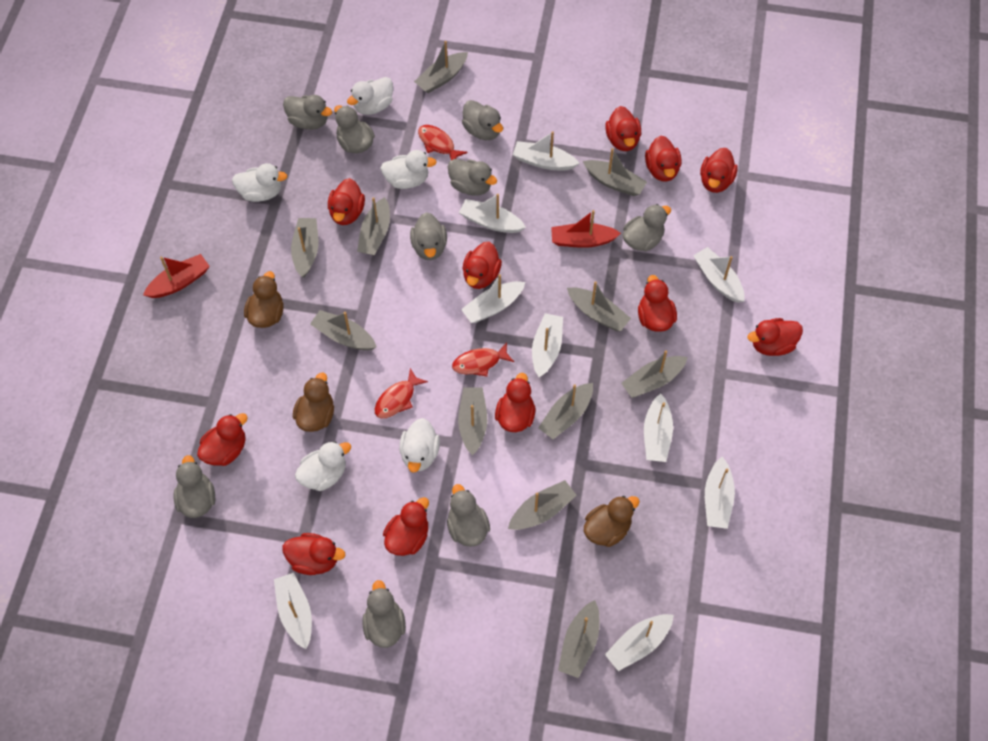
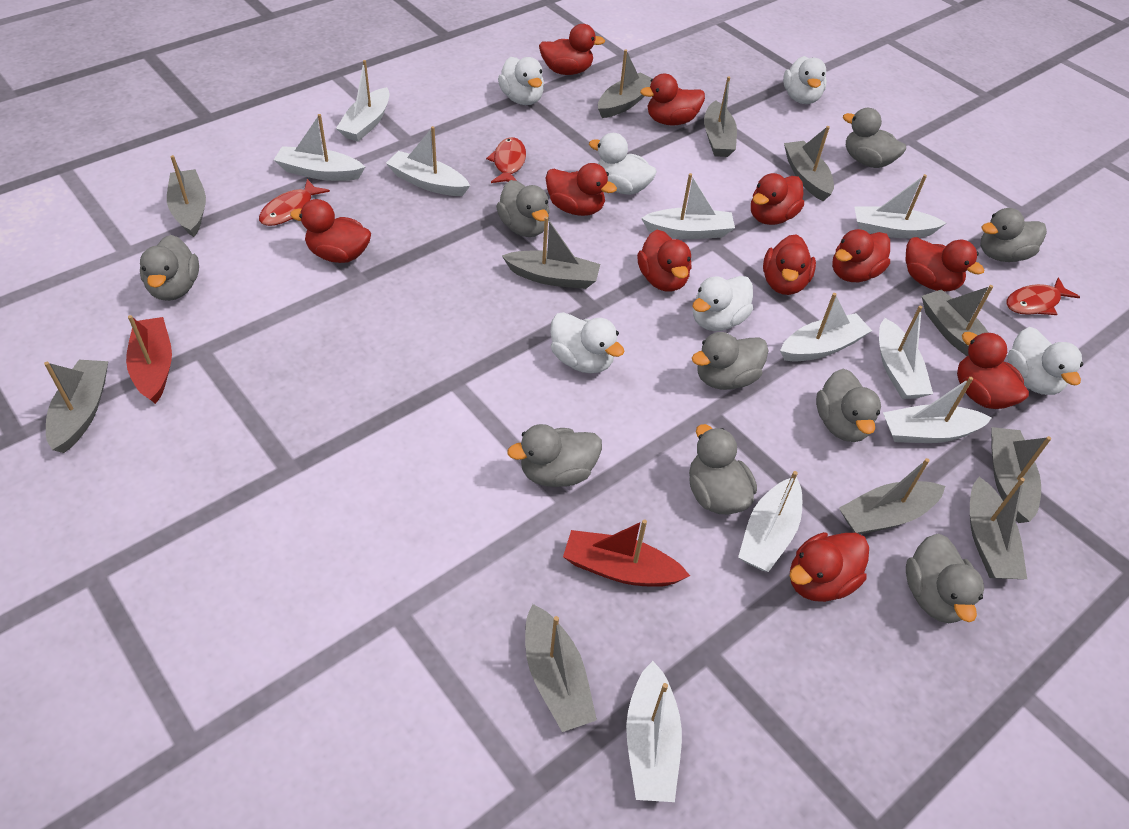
brown duck: [244,271,283,328] [293,373,334,432] [584,496,640,547] = 3 -> none = 0
white boat: [274,572,312,649] [459,194,526,233] [461,274,525,323] [513,131,580,170] [532,313,563,377] [605,614,674,671] [644,393,673,462] [693,247,745,303] [705,457,735,529] = 9 -> [274,114,365,181] [336,60,389,142] [386,126,470,196] [626,661,682,802] [641,173,735,239] [738,471,802,572] [780,293,872,362] [855,174,946,238] [879,306,933,399] [883,377,992,443] = 10
white duck: [232,163,288,202] [295,441,351,491] [347,77,393,115] [380,150,436,189] [399,418,440,473] = 5 -> [498,57,544,105] [550,312,625,373] [589,133,657,195] [692,276,753,331] [783,56,827,104] [1007,327,1083,395] = 6

